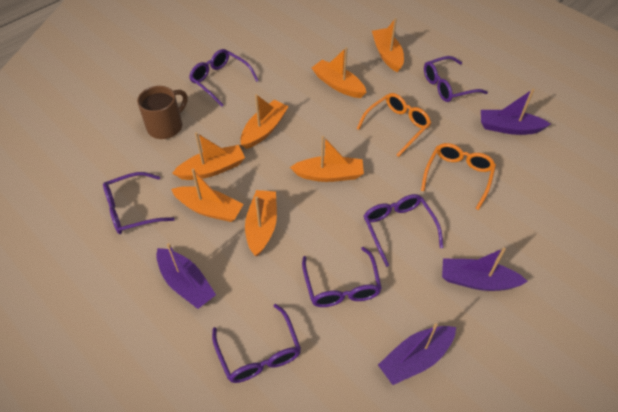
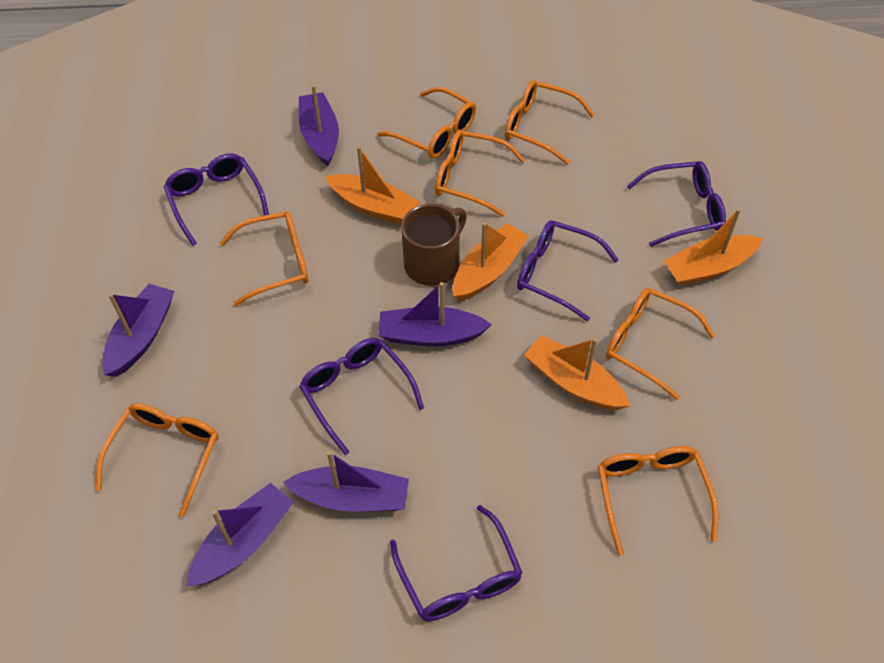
orange boat: [171,169,244,222] [172,132,245,180] [240,94,289,149] [245,190,277,256] [290,136,364,182] [312,47,367,98] [372,18,404,72] = 7 -> [325,146,420,224] [453,222,529,301] [524,335,630,410] [664,208,763,286] = 4
orange glasses: [356,93,431,157] [421,143,496,210] = 2 -> [96,403,219,517] [219,211,309,306] [377,87,476,159] [435,130,526,217] [505,80,595,165] [598,446,719,556] [606,288,716,400] = 7
purple boat: [156,243,216,309] [378,323,456,385] [442,248,528,291] [481,89,551,135] = 4 -> [102,284,174,377] [186,483,294,586] [283,451,409,512] [299,85,339,166] [379,282,492,346] = 5
purple glasses: [103,172,175,234] [189,49,259,107] [212,304,301,383] [302,247,382,307] [364,194,443,267] [424,56,488,102] = 6 -> [164,153,269,246] [299,338,424,455] [390,505,523,621] [517,220,619,322] [627,161,726,247] = 5

